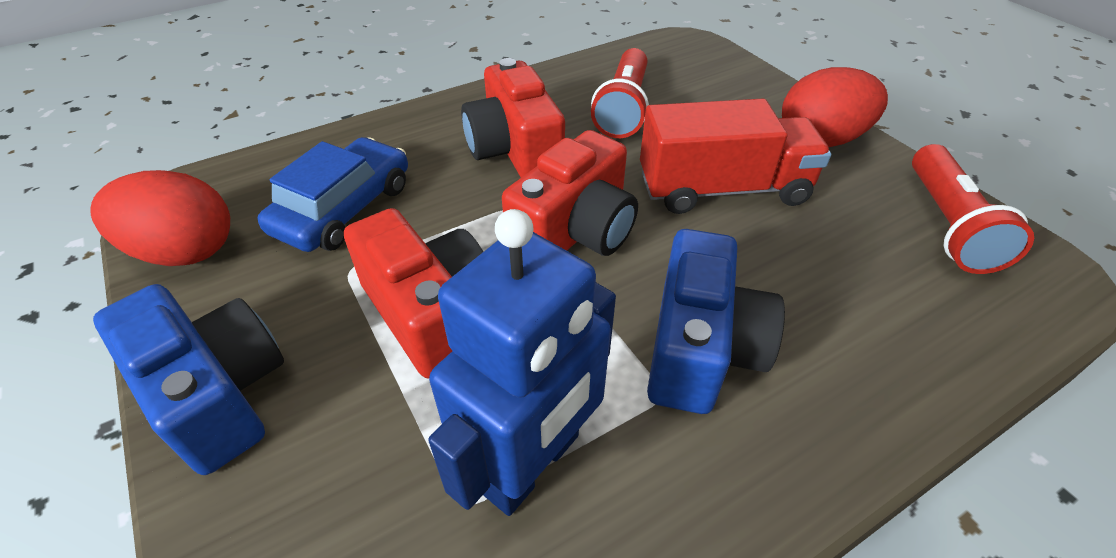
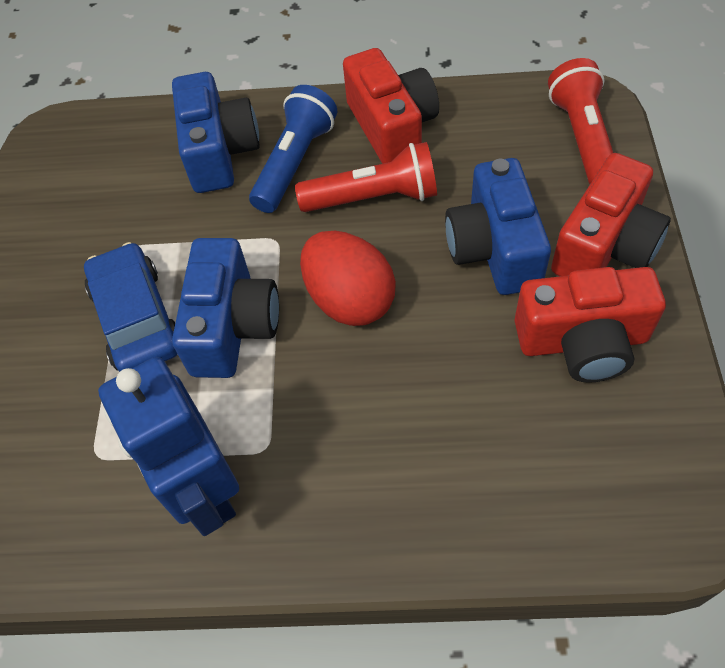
blue camera: [93,284,284,475] [647,229,785,414] = 2 -> [172,72,260,193] [172,238,279,378] [445,158,551,295] = 3
blue flashlight: none = 0 -> [249,85,337,213] = 1
red egg: [90,170,230,266] [782,67,888,147] = 2 -> [300,231,396,326] = 1
red truck: [640,98,831,214] = 1 -> none = 0

